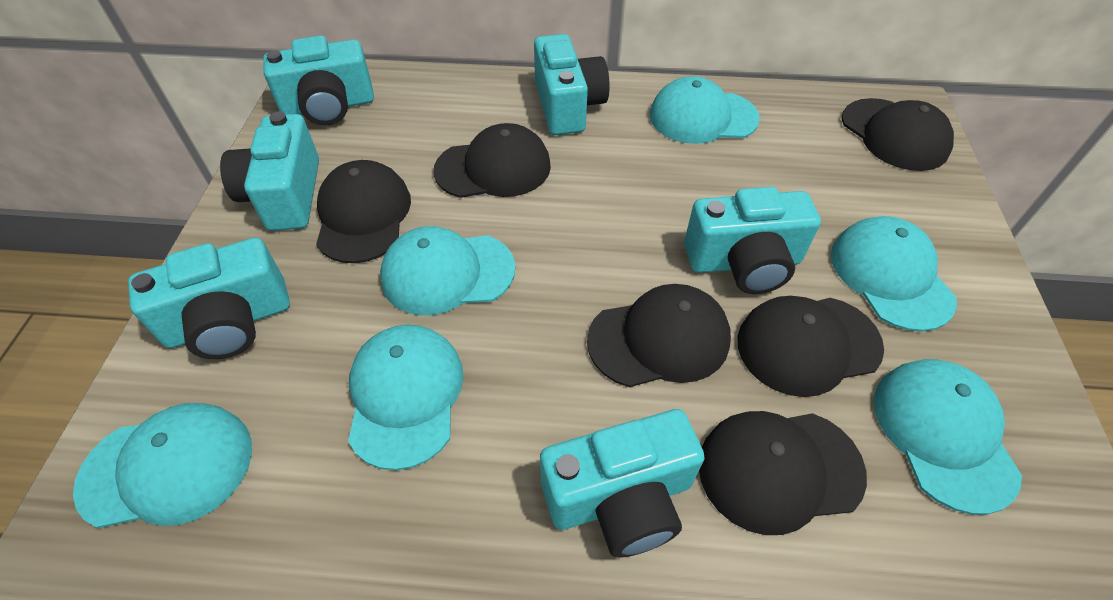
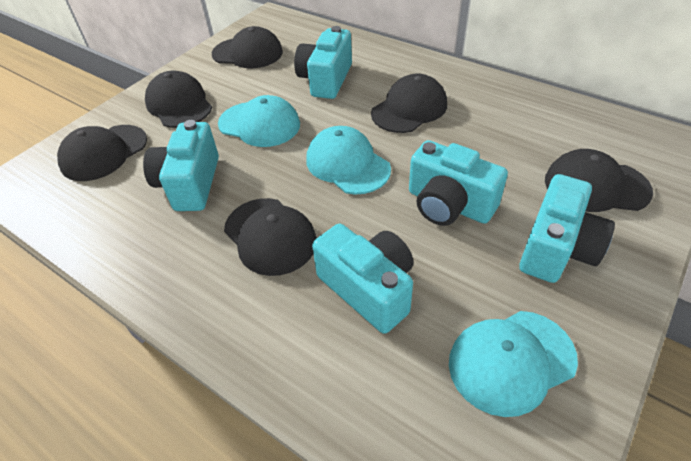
turquoise camera: [128,238,290,359] [220,112,319,231] [263,36,374,125] [534,34,610,135] [540,409,705,557] [684,187,821,294] = 6 -> [143,120,219,211] [294,26,352,99] [312,224,413,334] [409,140,508,226] [519,174,615,283] = 5
turquoise cap: [73,403,252,528] [348,325,464,470] [380,226,515,315] [650,76,760,144] [831,216,957,332] [874,359,1022,515] = 6 -> [218,95,300,147] [306,126,391,195] [449,311,578,417] = 3

